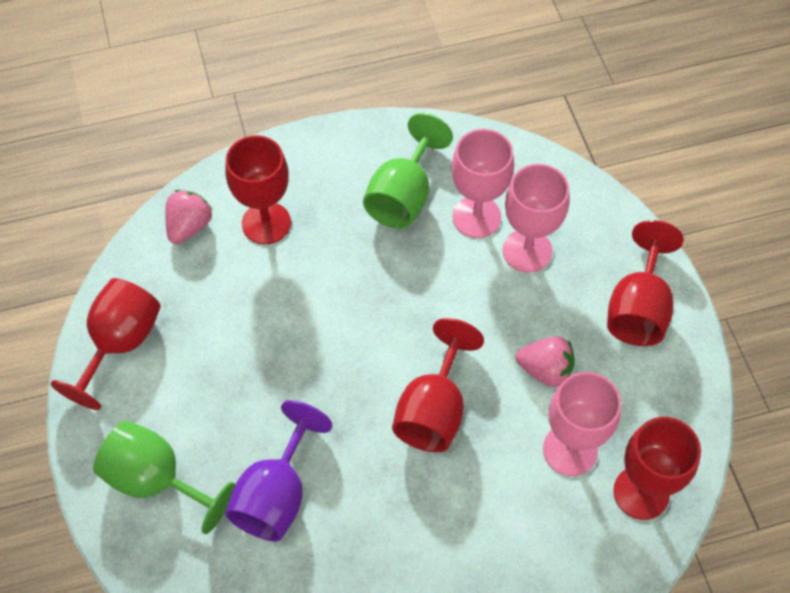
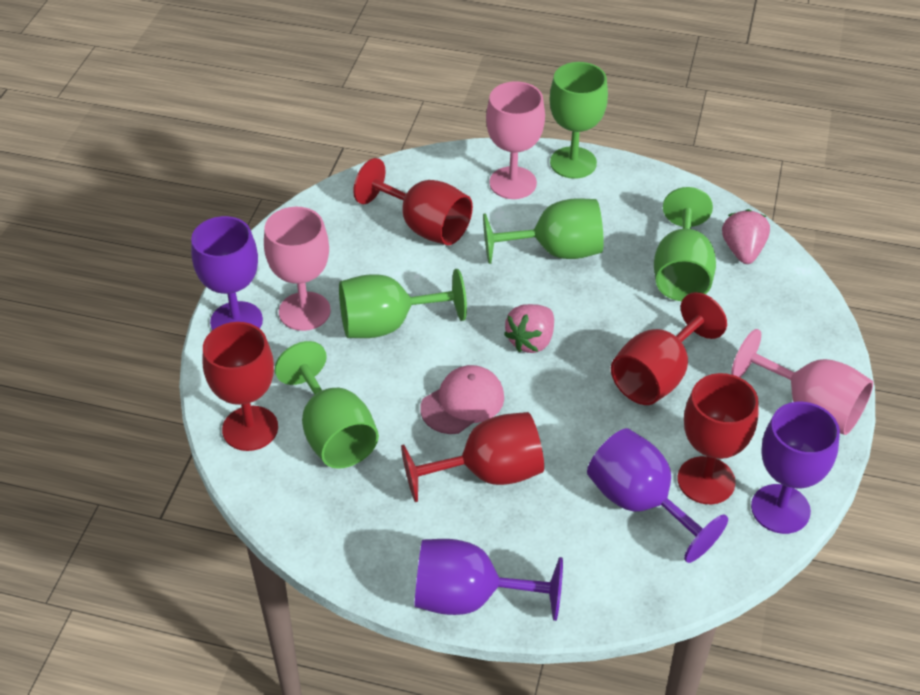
green goblet: [93,421,235,534] [363,113,453,229] = 2 -> [275,341,379,469] [339,269,467,338] [483,198,604,264] [550,62,608,179] [654,187,716,301] = 5
pink cap: none = 0 -> [420,365,504,434] = 1
purple goblet: [225,400,332,542] = 1 -> [191,216,263,330] [414,539,563,621] [587,428,728,563] [751,402,840,534] = 4

